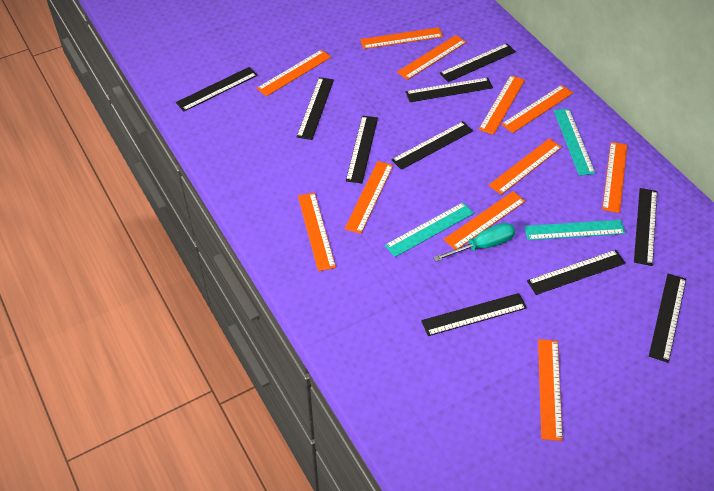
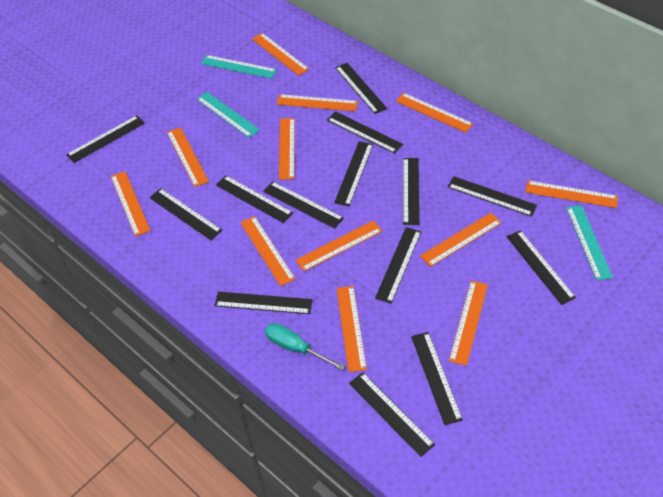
black ruler: [176,67,258,111] [297,77,334,140] [346,116,378,184] [391,121,473,170] [406,77,493,102] [421,293,527,336] [439,43,516,82] [527,250,626,295] [634,188,657,266] [649,274,686,363] = 10 -> [66,115,145,163] [149,188,222,240] [215,292,313,314] [216,175,293,223] [263,181,344,229] [327,111,403,154] [334,141,373,206] [335,63,387,114] [349,372,435,457] [375,227,421,304] [403,158,420,225] [411,332,463,425] [448,176,537,217] [507,230,576,305] = 14
orange ruler: [257,50,331,96] [298,193,336,271] [345,161,393,234] [360,27,443,49] [397,35,466,80] [444,191,525,250] [479,75,525,135] [489,138,562,195] [501,85,573,133] [538,339,563,441] [602,142,627,213] = 11 -> [111,171,151,237] [167,127,209,187] [240,216,295,286] [252,33,309,76] [277,94,358,111] [279,118,295,180] [295,220,382,271] [336,286,367,372] [396,93,473,133] [420,213,502,267] [449,280,488,366] [525,180,618,208] = 12

